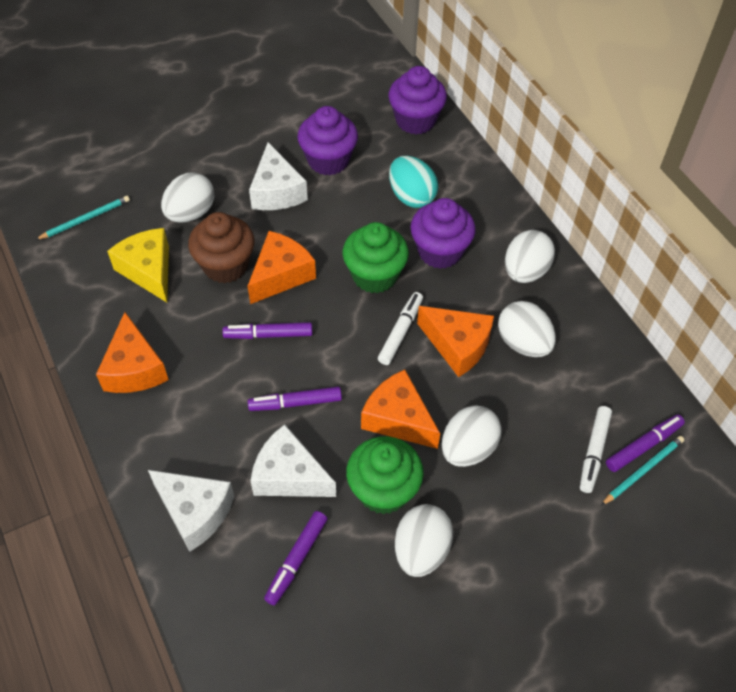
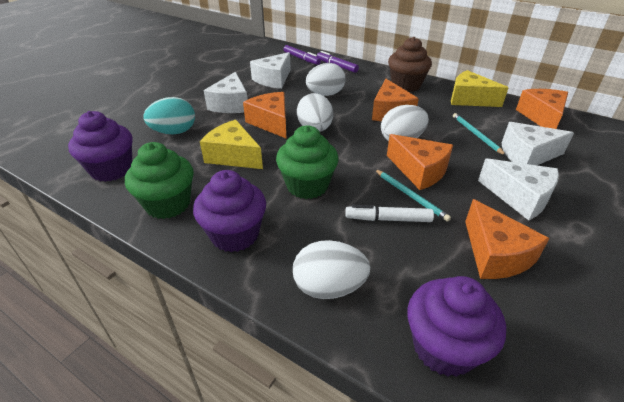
orange cheese: [96,312,169,393] [248,231,316,304] [361,370,440,449] [417,306,494,377] = 4 -> [243,92,287,139] [372,79,419,121] [387,134,453,190] [465,199,550,279] [516,89,568,129] = 5
purple marker: [222,322,312,339] [248,387,342,411] [264,511,328,605] [606,414,685,472] = 4 -> [283,45,321,65] [317,51,359,73] = 2
white cheese: [148,470,234,552] [249,142,308,210] [250,424,336,497] = 3 -> [204,72,248,113] [250,52,291,89] [478,158,559,220] [502,122,574,165] = 4
white egg: [161,172,214,223] [395,504,453,577] [442,405,502,467] [498,301,556,357] [505,230,555,283] = 5 -> [293,240,370,299] [297,93,333,132] [306,63,346,96] [381,105,429,141] = 4
white marker: [378,292,423,365] [580,406,612,493] = 2 -> [345,205,434,222] = 1
yellow cheese: [107,228,169,302] = 1 -> [200,120,263,169] [451,70,508,107] = 2

